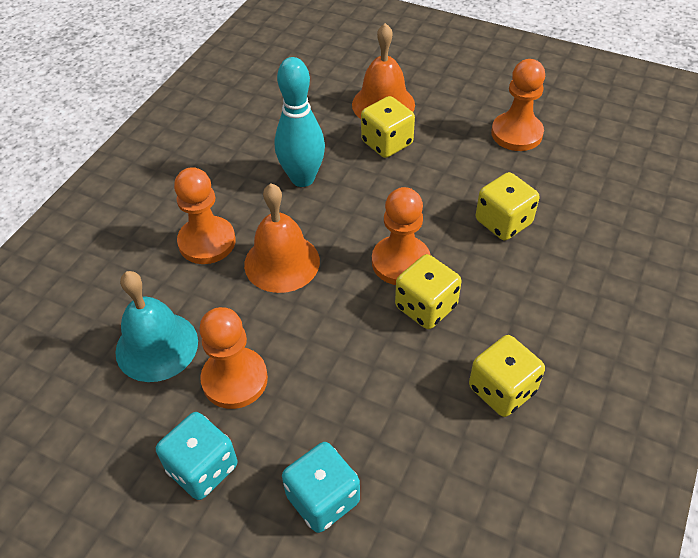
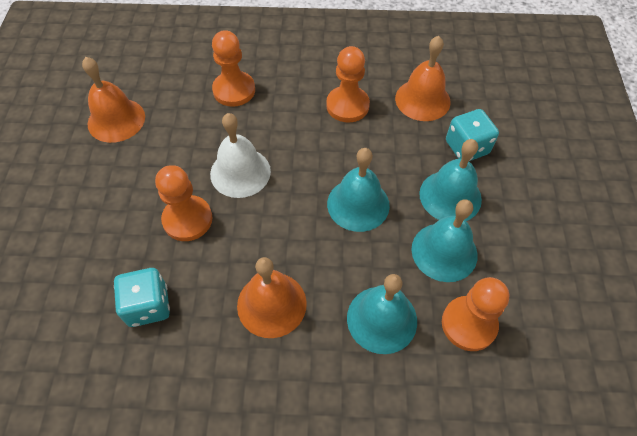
orange bell: [244,183,320,293] [352,23,415,119] = 2 -> [82,57,145,143] [237,257,307,338] [395,36,451,121] = 3
turquoise bell: [115,271,198,382] = 1 -> [327,148,390,232] [347,274,417,354] [412,199,478,282] [419,139,482,221] = 4
turquoise bowling pin: [275,57,325,187] = 1 -> none = 0
white bell: none = 0 -> [210,113,271,198] = 1
yellow dice: [361,96,415,158] [395,254,461,329] [469,335,545,417] [476,172,539,240] = 4 -> none = 0

